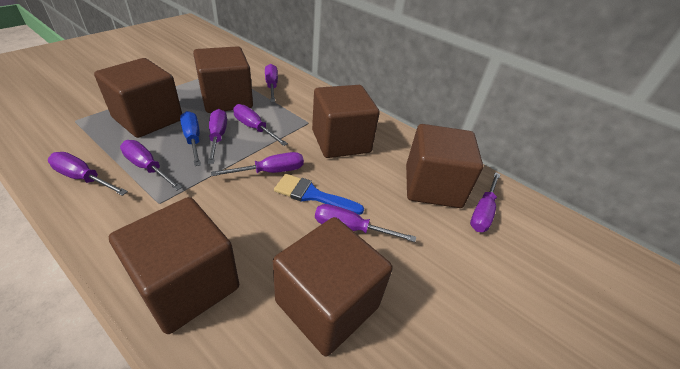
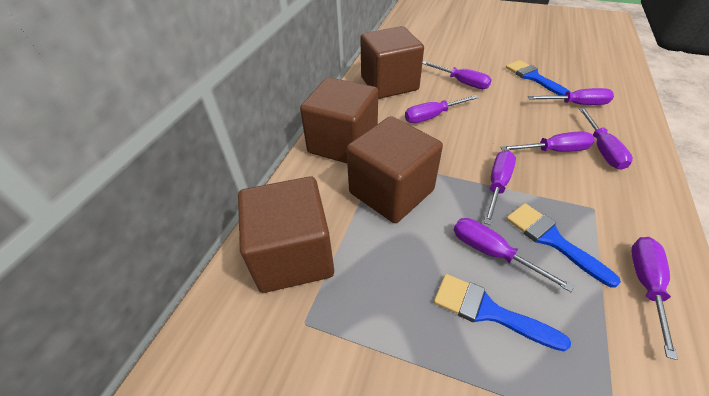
blue brush: [274,174,364,215] = 1 -> [434,274,571,351] [506,60,570,96] [506,203,621,288] = 3
blue screwdriver: [180,111,201,166] = 1 -> none = 0
brown cube: [94,58,182,138] [109,197,239,334] [193,46,253,113] [273,217,393,356] [312,85,380,158] [406,124,483,208] = 6 -> [238,177,334,293] [300,77,378,163] [346,116,443,223] [360,26,424,99] = 4

